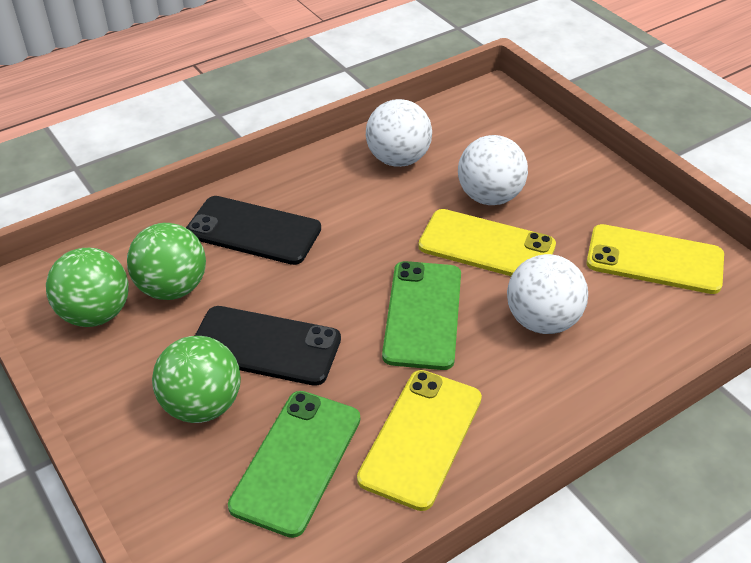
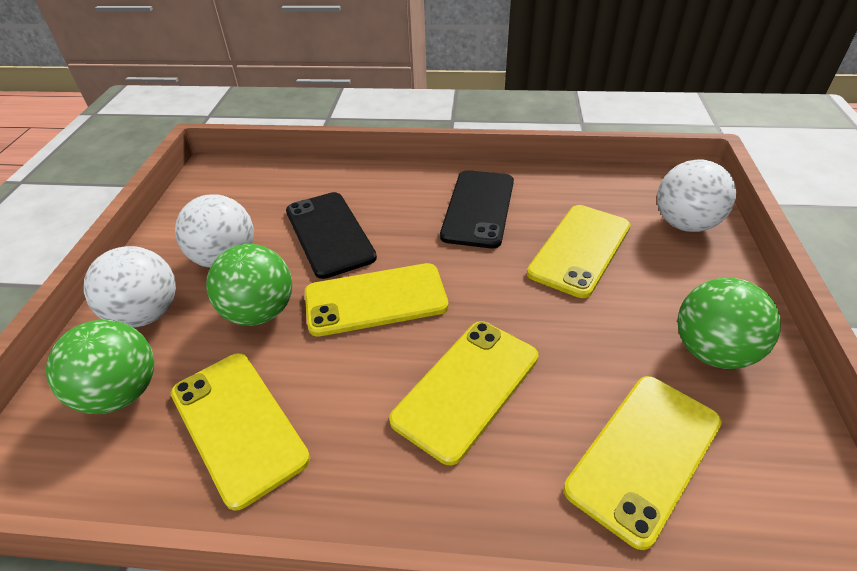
green phone: [228,391,360,538] [382,261,461,370] = 2 -> none = 0
yellow phone: [357,370,482,511] [418,209,556,276] [586,224,724,294] = 3 -> [171,353,310,511] [305,263,449,337] [389,321,538,465] [527,205,631,298] [564,376,722,550] = 5

